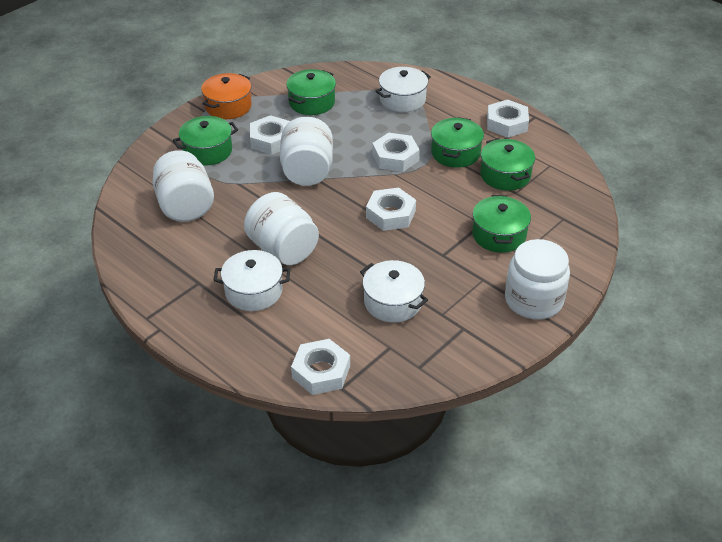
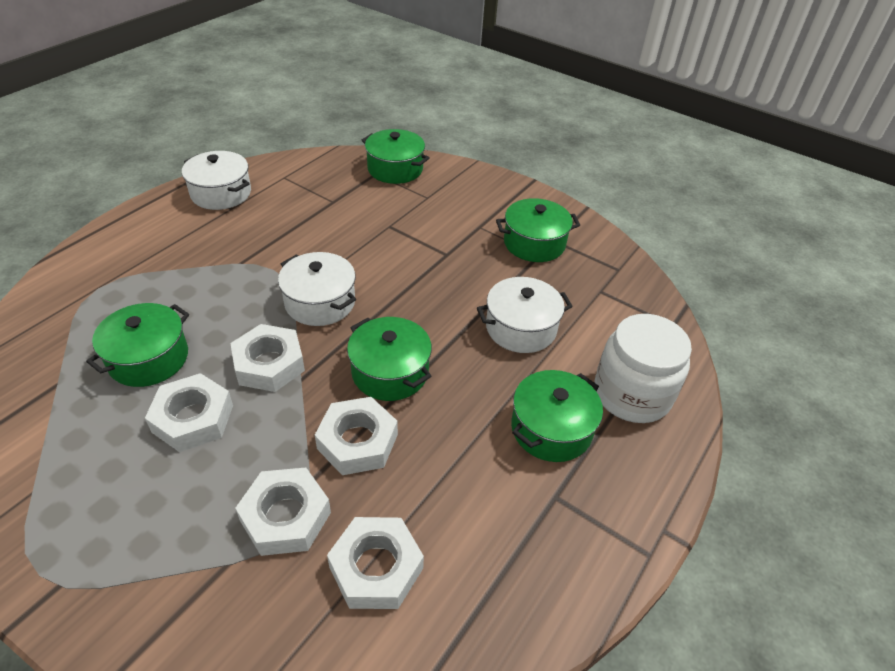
orange pot: [201,73,252,119] = 1 -> none = 0
white jar: [153,150,214,222] [244,192,319,265] [280,117,333,186] [505,239,570,320] = 4 -> [594,314,692,423] = 1

